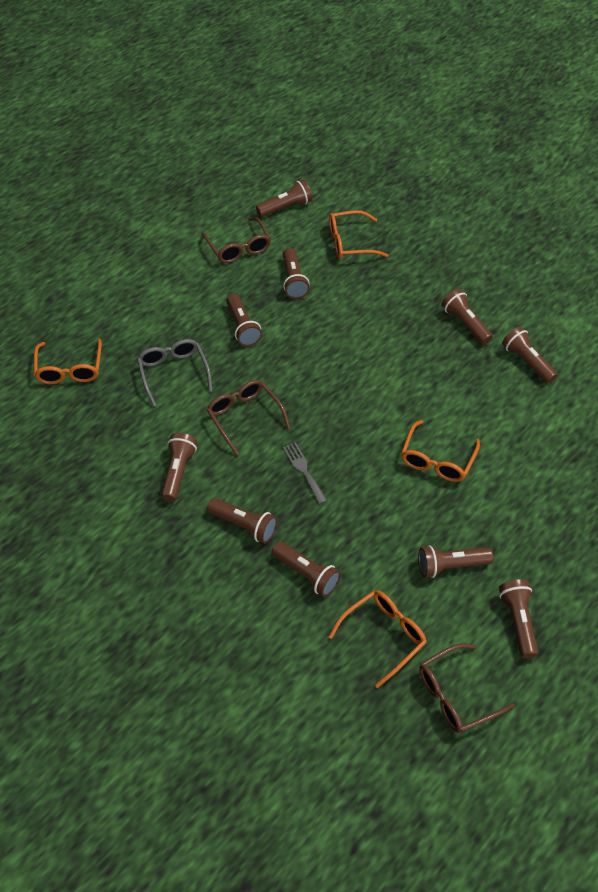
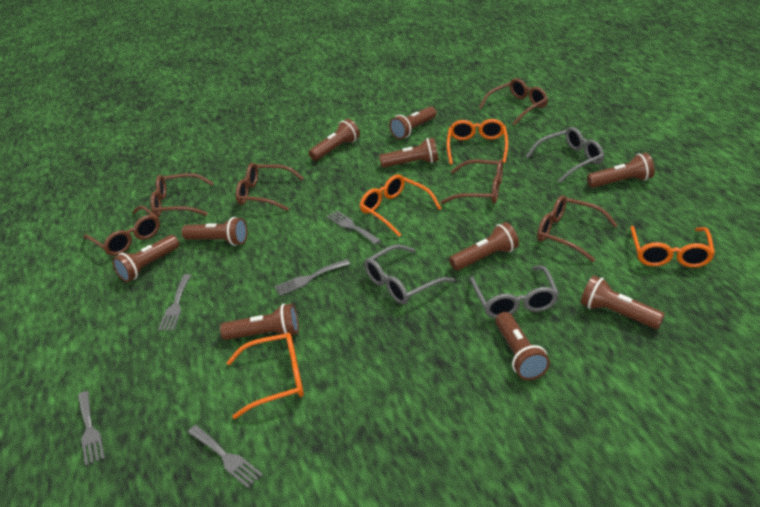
brown glasses: [202,217,271,263] [207,380,290,456] [419,644,515,733] = 3 -> [84,206,160,256] [150,173,214,217] [236,163,304,211] [441,159,503,204] [479,78,548,126] [537,195,618,262] = 6
grey fork: [283,442,327,504] = 1 -> [78,391,105,466] [158,274,191,331] [188,425,263,488] [274,259,350,296] [327,211,381,245] = 5
grey glasses: [137,339,212,407] = 1 -> [364,245,455,304] [470,266,559,318] [526,127,604,183] = 3

